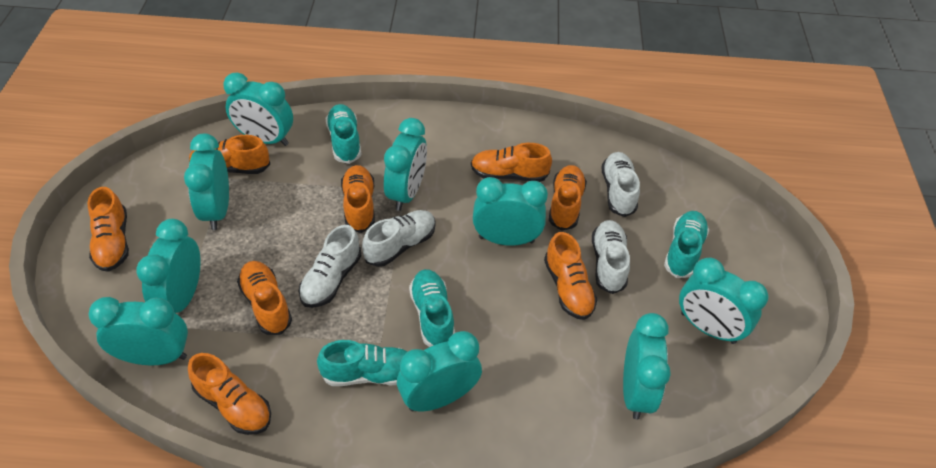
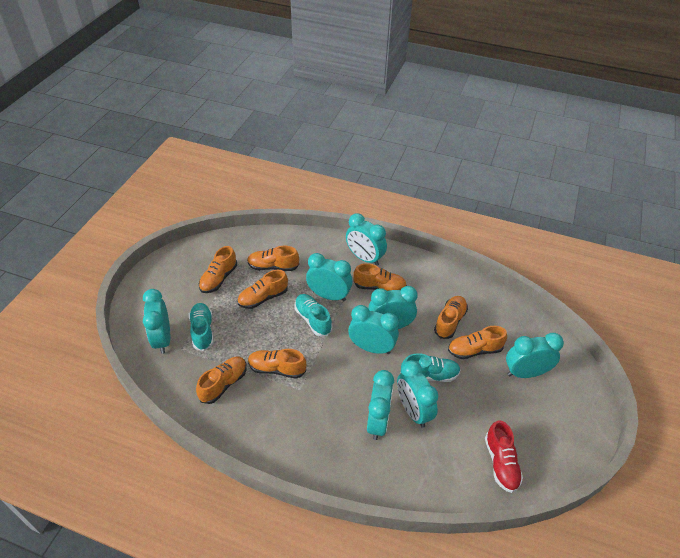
red shoe: none = 0 -> [485,420,523,493] = 1
turquoise clock: [88,297,188,365] [136,219,201,313] [184,134,229,230] [223,72,293,146] [384,118,427,211] [397,331,482,411] [473,177,548,246] [623,313,671,420] [679,258,768,344] = 9 -> [143,289,170,354] [306,253,353,301] [346,213,387,266] [348,305,399,354] [367,370,394,440] [368,286,418,329] [397,360,438,428] [506,333,564,378] = 8
turquoise shoe: [317,340,408,386] [326,104,362,164] [409,269,455,347] [664,211,709,278] = 4 -> [189,303,213,351] [294,294,332,337] [400,353,461,382] = 3
white shoe: [299,225,361,308] [362,210,436,267] [592,220,630,294] [601,152,640,217] = 4 -> none = 0

